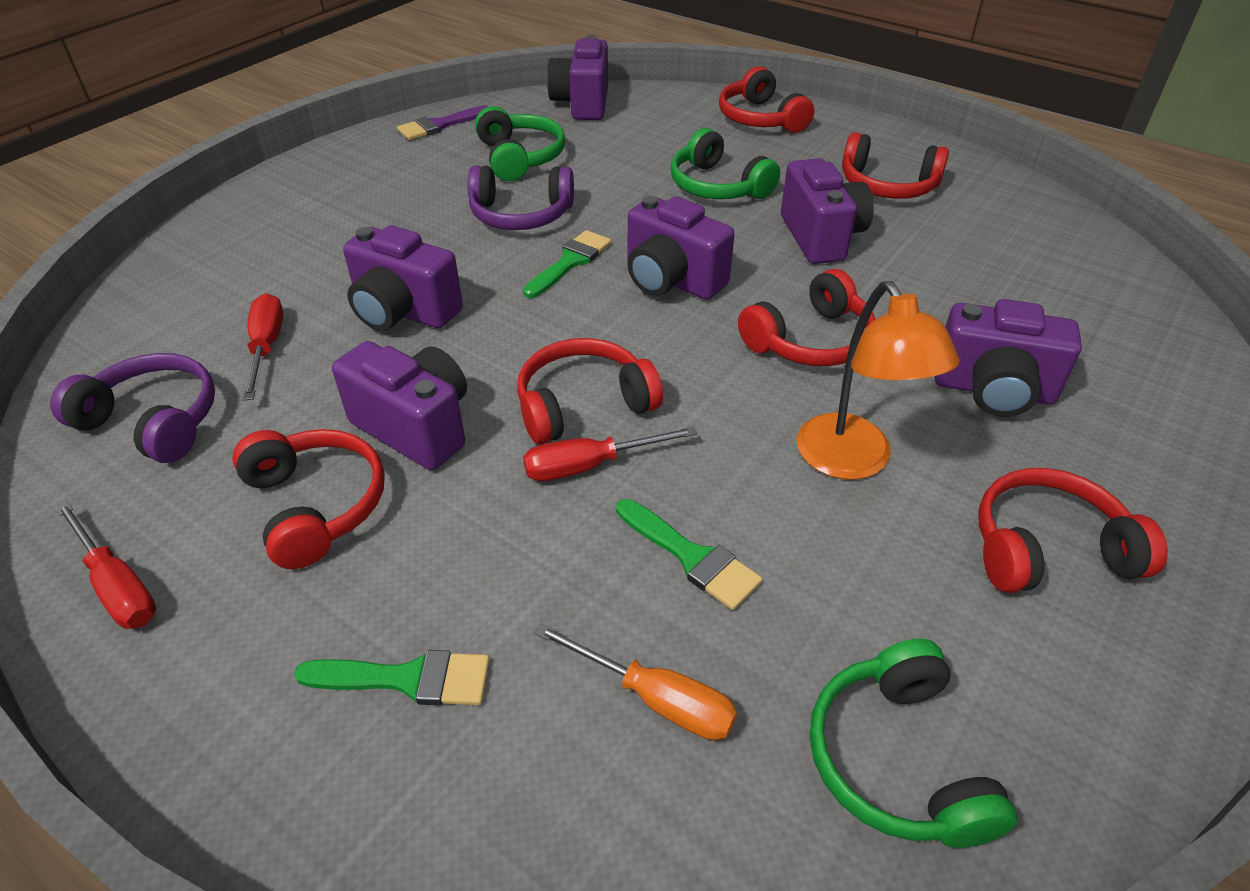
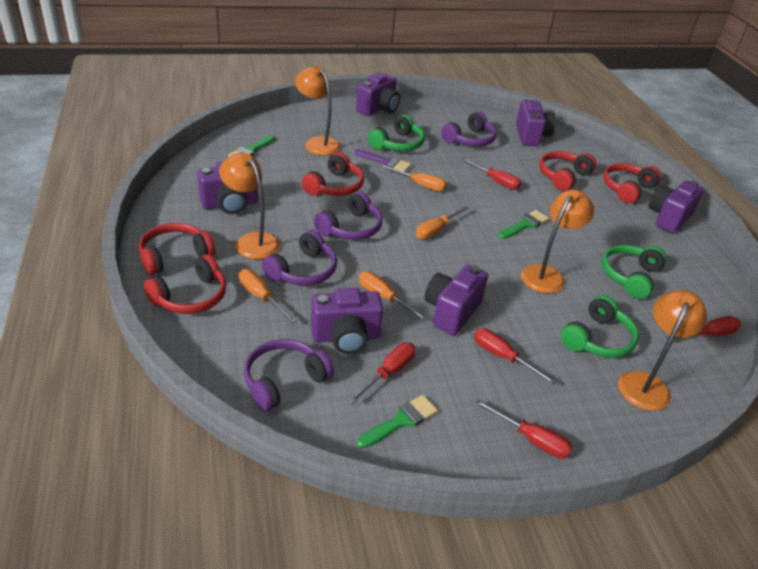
orange lamp: [797,281,960,480] = 1 -> [219,153,280,259] [295,66,341,156] [521,190,594,294] [618,290,707,411] = 4
orange screwdriver: [534,623,737,740] = 1 -> [239,269,297,323] [359,271,428,321] [381,164,447,191] [415,206,469,239] = 4
purple headphones: [50,353,215,463] [468,165,574,230] = 2 -> [244,339,334,412] [262,230,337,286] [314,192,382,240] [441,112,497,147] = 4
red headphones: [232,429,385,569] [517,338,663,445] [719,67,814,133] [738,269,875,366] [842,132,949,199] [978,468,1168,593] = 6 -> [139,223,215,275] [144,254,226,314] [302,153,364,196] [539,151,596,191] [603,163,661,204] = 5
red screwdriver: [55,501,156,629] [243,293,283,401] [523,427,697,481] = 3 -> [348,342,416,403] [461,158,521,190] [474,328,557,385] [474,399,572,459] [666,316,741,340] = 5

